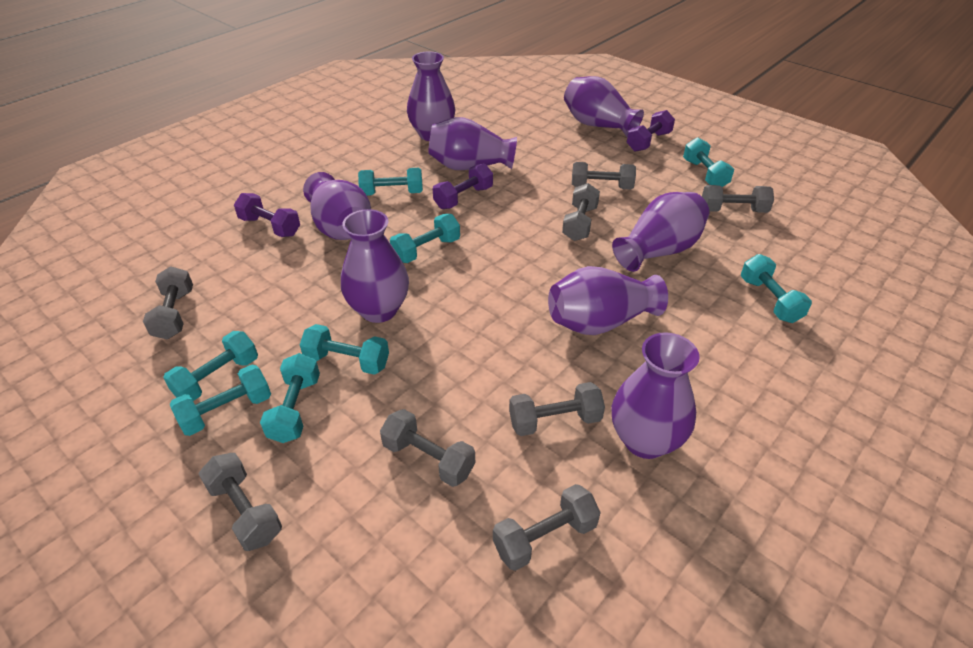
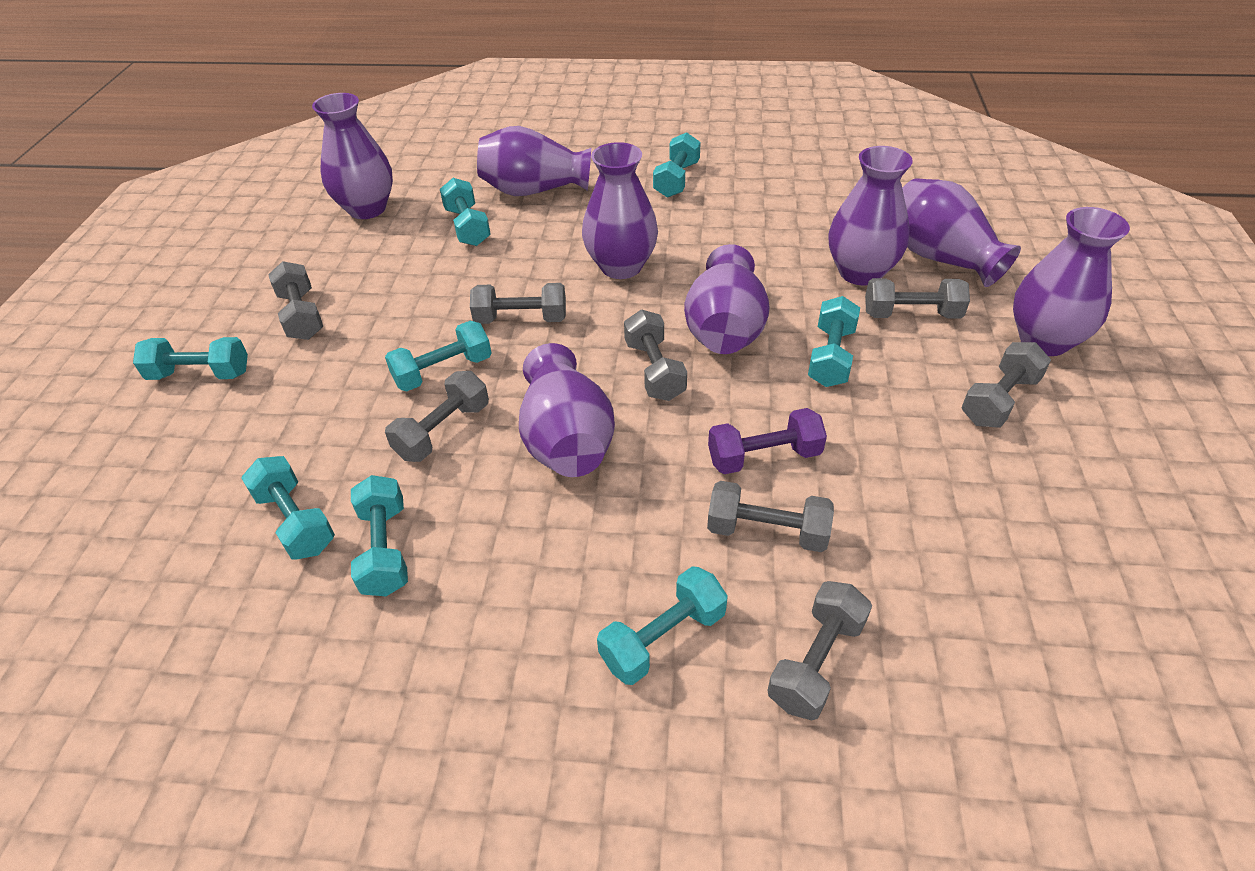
purple dumbbell: [234,193,300,237] [433,163,493,209] [627,110,675,151] = 3 -> [708,408,827,474] = 1

